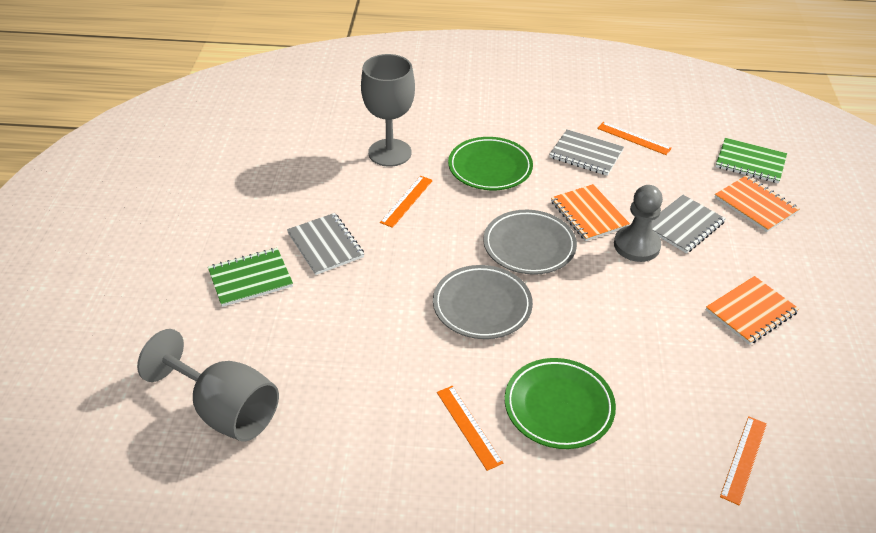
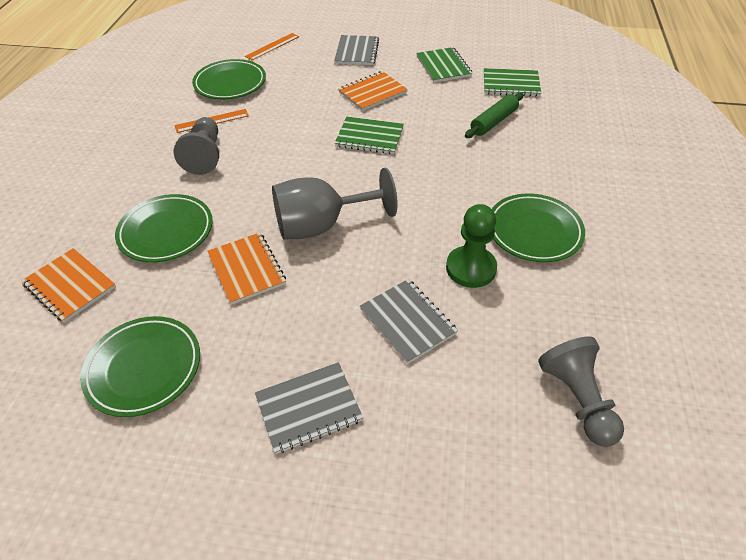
green notebook: [208,248,293,307] [716,138,787,183] = 2 -> [335,117,404,154] [416,47,472,83] [484,68,541,97] = 3
green pawn: none = 0 -> [446,204,497,288] = 1
green plate: [448,137,533,190] [505,358,616,449] = 2 -> [80,316,200,417] [115,194,213,262] [192,59,266,99] [492,193,585,262] = 4
green rolling pin: none = 0 -> [465,93,523,138] = 1
grey goblet: [137,329,279,442] [361,54,415,167] = 2 -> [272,168,398,240] = 1
grey pawn: [614,185,663,262] = 1 -> [174,117,219,175] [538,336,624,447] = 2
grey plate: [433,265,533,339] [483,210,577,275] = 2 -> none = 0
orange ruler: [380,176,433,228] [437,386,503,471] [597,122,672,155] [720,416,767,505] = 4 -> [174,109,249,133] [245,33,299,60] = 2

